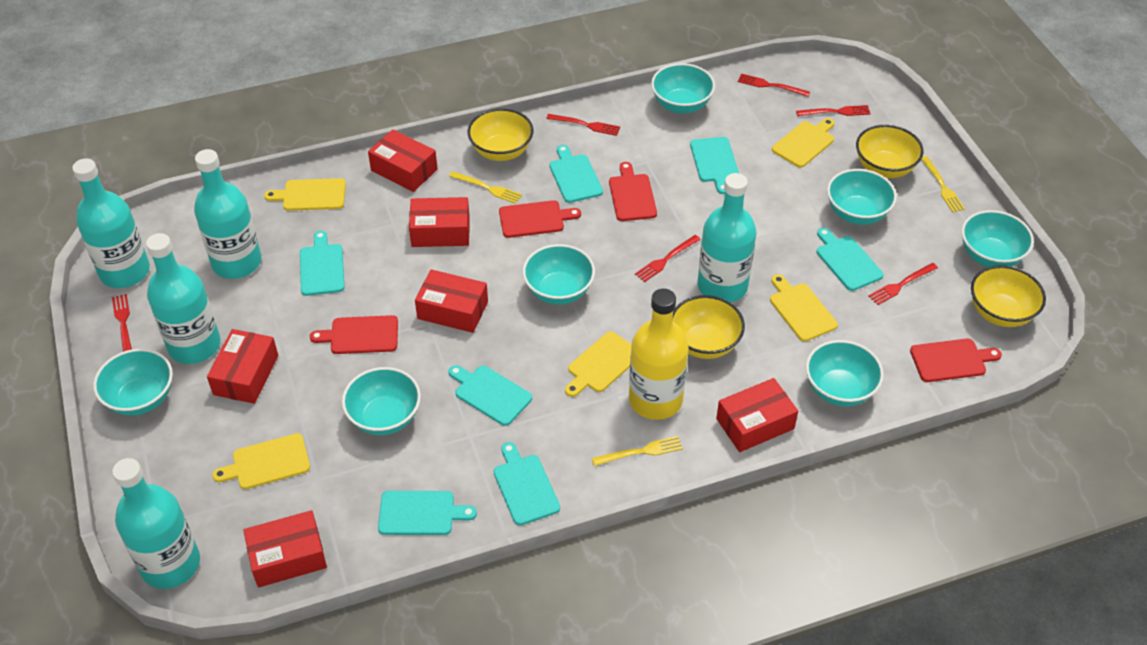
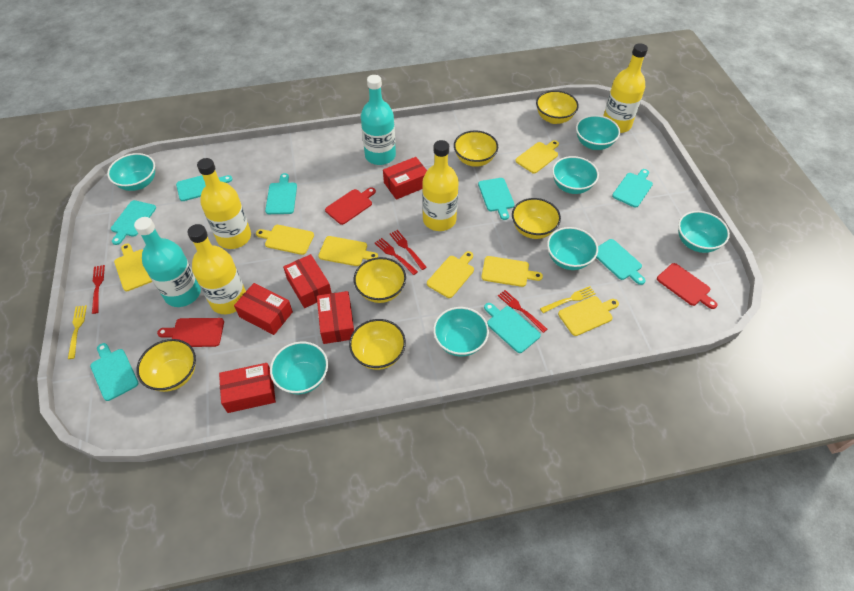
red box: [207,329,278,404] [243,510,327,588] [368,129,438,192] [409,197,470,247] [415,269,488,333] [716,378,798,452] = 6 -> [219,363,276,413] [234,283,293,335] [283,254,331,308] [317,291,354,344] [383,157,427,200] = 5
red cutting board: [310,315,398,354] [499,200,581,238] [609,162,657,221] [910,339,1002,382] = 4 -> [157,318,224,347] [325,187,376,225] [657,263,717,309] = 3
red fork: [112,294,132,352] [546,114,620,136] [635,235,701,282] [738,74,810,97] [796,105,871,116] [868,263,938,305] = 6 -> [92,265,105,314] [375,238,418,275] [390,230,427,270] [498,290,547,333] = 4
turquoise bottle: [72,158,150,288] [112,458,200,589] [146,233,220,364] [194,149,261,279] [698,173,756,303] = 5 -> [134,217,201,307] [361,75,396,165] = 2
turquoise cutting board: [300,231,345,296] [378,491,477,535] [448,365,532,426] [494,442,560,525] [549,145,603,203] [690,137,739,194] [817,228,884,291] = 7 -> [90,343,138,401] [111,200,156,245] [176,175,232,201] [265,173,297,214] [478,178,515,220] [484,303,541,353] [596,239,646,285] [612,169,653,208] = 8
yellow bottle: [629,288,689,420] = 1 -> [187,224,246,314] [197,158,251,249] [422,140,459,231] [603,43,648,133] = 4
yellow bowl: [468,108,533,161] [673,295,745,359] [856,125,923,178] [971,265,1046,327] = 4 -> [136,339,196,392] [349,319,406,370] [354,257,406,303] [454,131,498,167] [512,198,561,239] [536,90,579,124] = 6
yellow cutting board: [212,433,310,489] [264,178,346,211] [565,331,632,397] [770,274,838,342] [772,118,834,168] = 5 -> [114,244,152,291] [256,225,314,255] [318,236,378,266] [427,251,474,298] [481,256,543,287] [515,140,559,174] [558,296,619,336] = 7
yellow fork: [449,171,522,204] [592,436,683,466] [921,156,965,212] = 3 -> [68,305,87,359] [540,286,596,313] = 2

